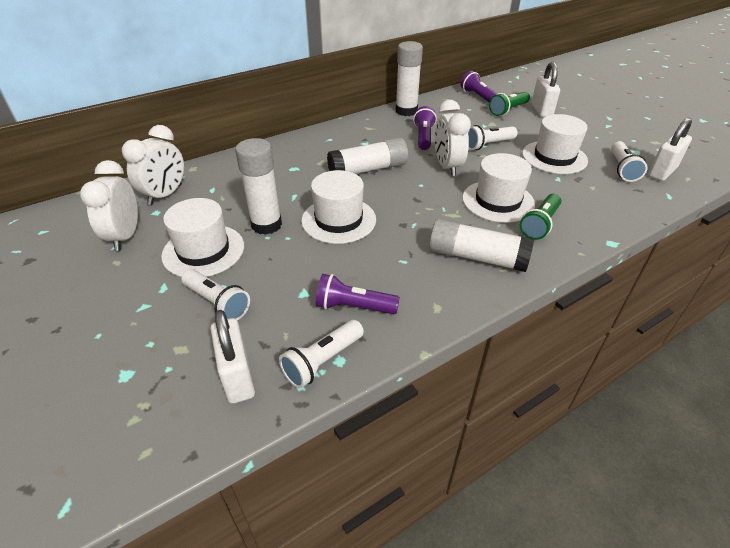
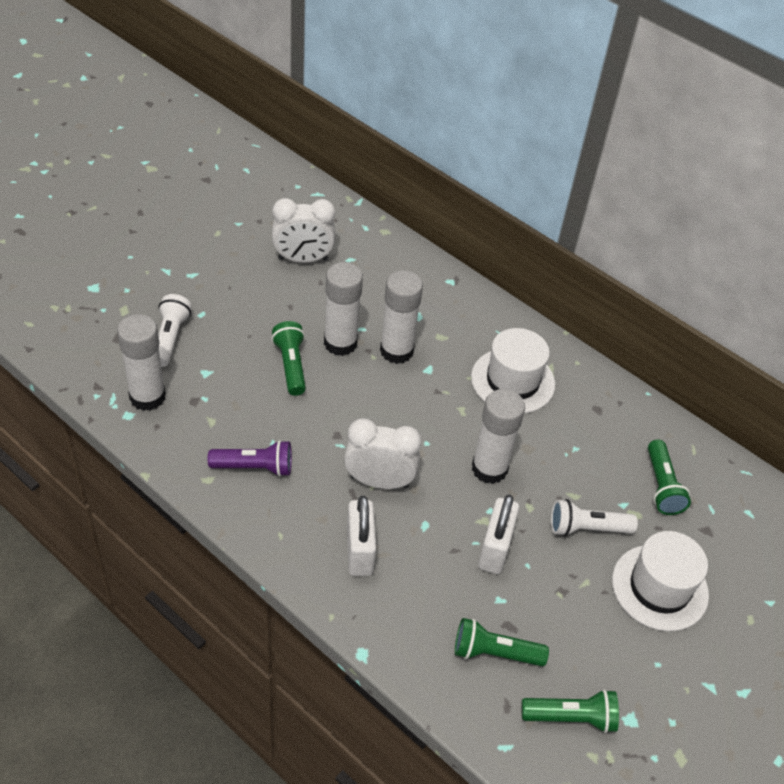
green flashlight: [489,92,530,116] [520,194,561,240] = 2 -> [272,321,306,396] [455,618,549,666] [521,689,619,733] [648,440,691,515] = 4
purple flashlight: [316,274,400,314] [413,106,437,150] [460,71,497,102] = 3 -> [208,440,292,477] = 1
white clock: [80,160,138,251] [122,125,184,205] [435,100,471,176] = 3 -> [272,198,335,263] [344,418,421,489] = 2
white flashlight: [181,269,250,320] [279,320,364,388] [468,125,518,150] [611,141,647,182] = 4 -> [158,294,192,367] [551,499,638,536] = 2
white hat: [161,198,244,277] [301,170,376,244] [462,153,535,223] [522,114,588,174] = 4 -> [471,328,555,413] [612,531,709,631] = 2
white padlock: [211,310,255,404] [532,62,560,117] [648,118,692,181] = 3 -> [347,496,376,576] [478,495,519,574] = 2

